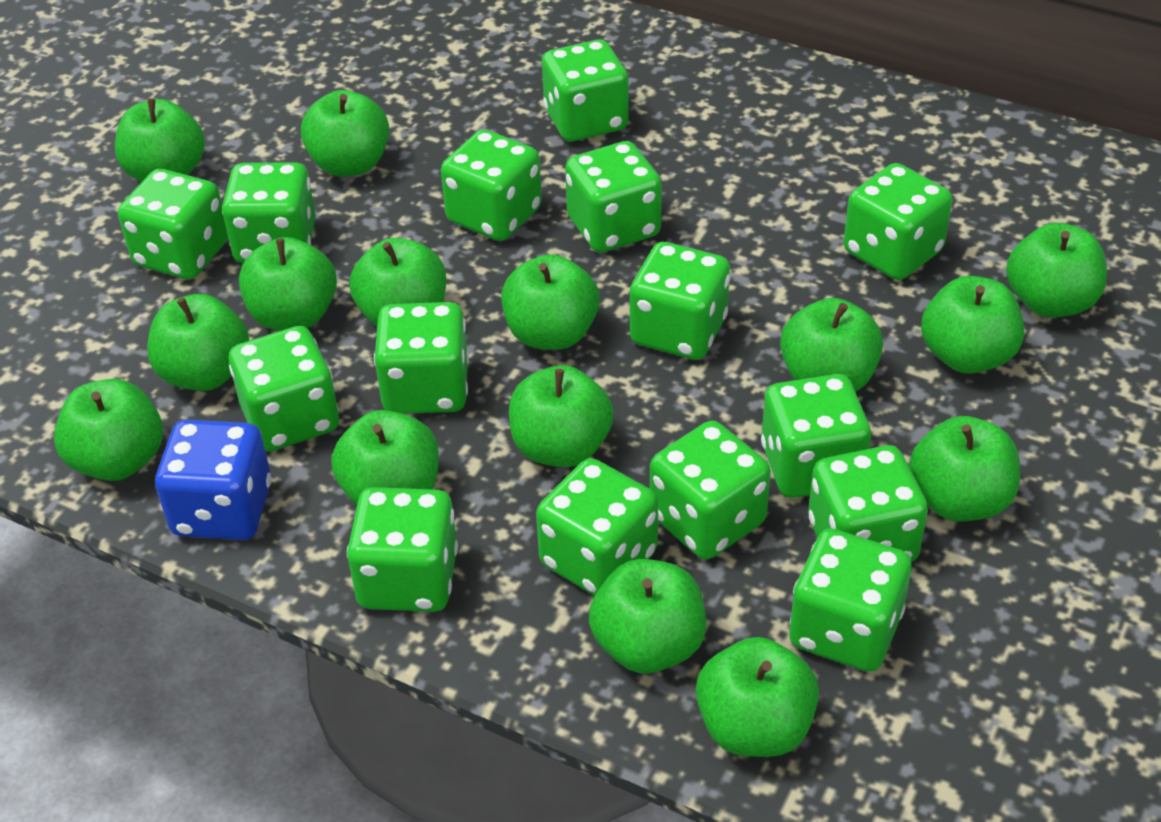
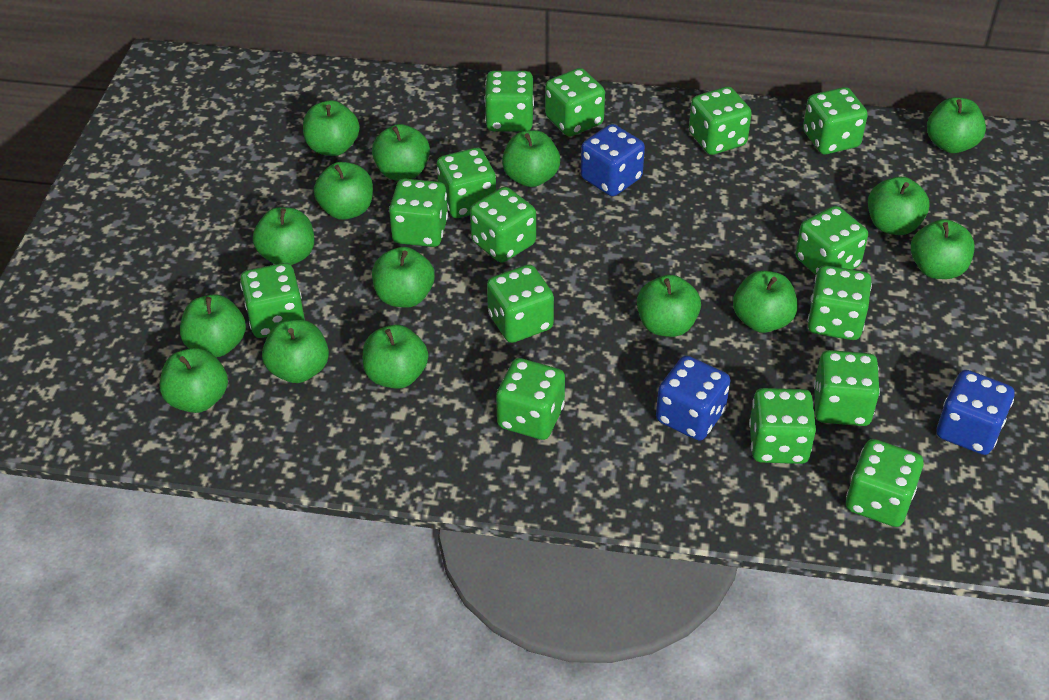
blue dice: [155,420,271,540] = 1 -> [581,124,645,196] [656,356,731,441] [936,370,1014,455] = 3

